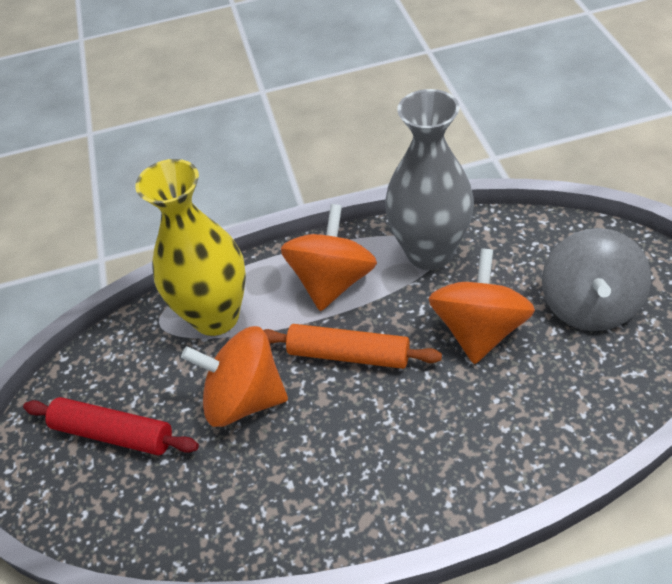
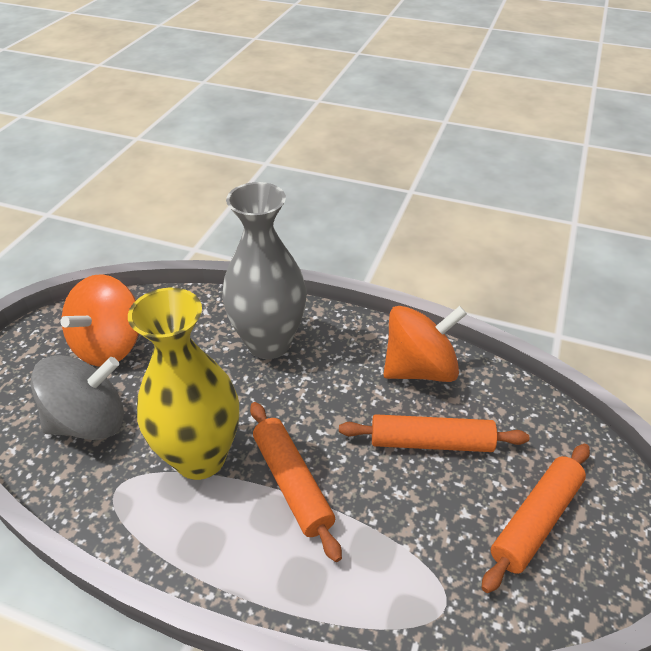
orange rolling pin: [263,324,442,369] = 1 -> [250,402,342,562] [339,414,529,452] [481,444,590,593] = 3
orange spinning top: [181,326,288,427] [281,204,377,311] [428,248,535,364] = 3 -> [60,274,139,366] [383,306,467,382] = 2
red rolling pin: [23,397,199,455] = 1 -> none = 0

